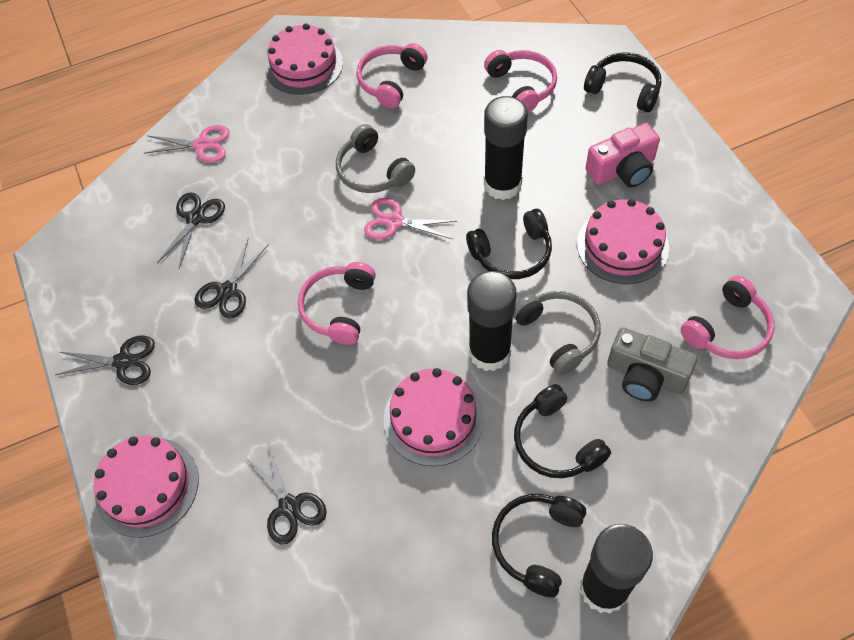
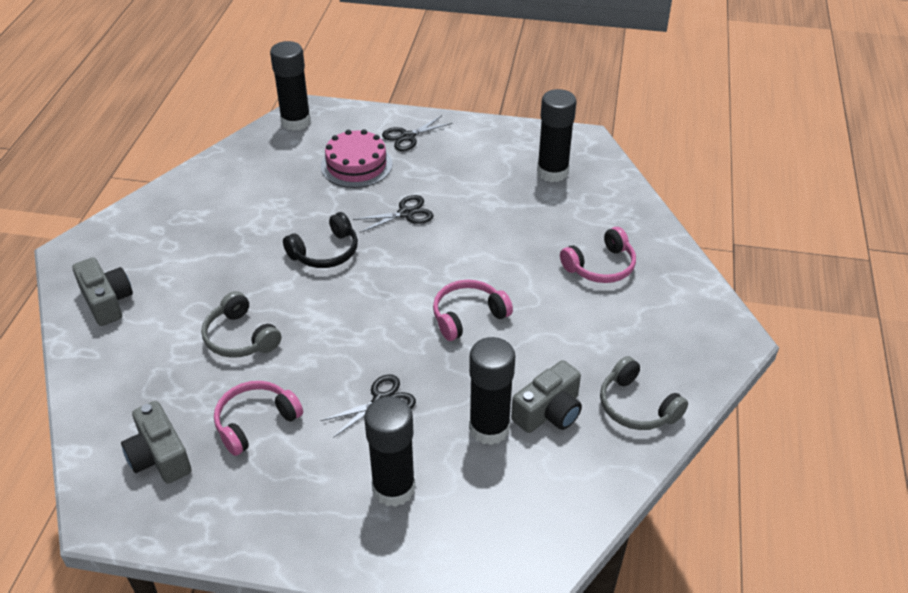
black glue stick: [467,271,517,371] [484,96,528,200] [580,524,653,614] = 3 -> [270,41,311,131] [364,396,415,507] [469,337,515,445] [537,89,576,182] = 4
black headphones: [466,209,552,279] [492,494,586,597] [514,384,611,478] [584,52,661,112] = 4 -> [283,212,358,268] = 1
black scissors: [55,335,155,385] [157,193,225,268] [194,239,269,319] [246,443,327,545] = 4 -> [320,375,416,438] [353,195,434,233] [382,116,452,151] = 3
grey camera: [607,328,697,401] = 1 -> [72,257,133,326] [121,401,192,484] [511,360,582,433] = 3
pink cake: [94,436,199,538] [265,23,343,95] [384,368,484,466] [577,199,669,284] = 4 -> [321,129,392,188] = 1
pink camera: [586,123,660,187] = 1 -> none = 0
pink headphones: [298,262,376,345] [356,43,428,108] [484,50,557,113] [681,276,774,359] = 4 -> [214,381,303,456] [433,280,513,341] [560,227,636,283] = 3
pink scissors: [144,125,230,163] [364,198,456,240] = 2 -> none = 0

